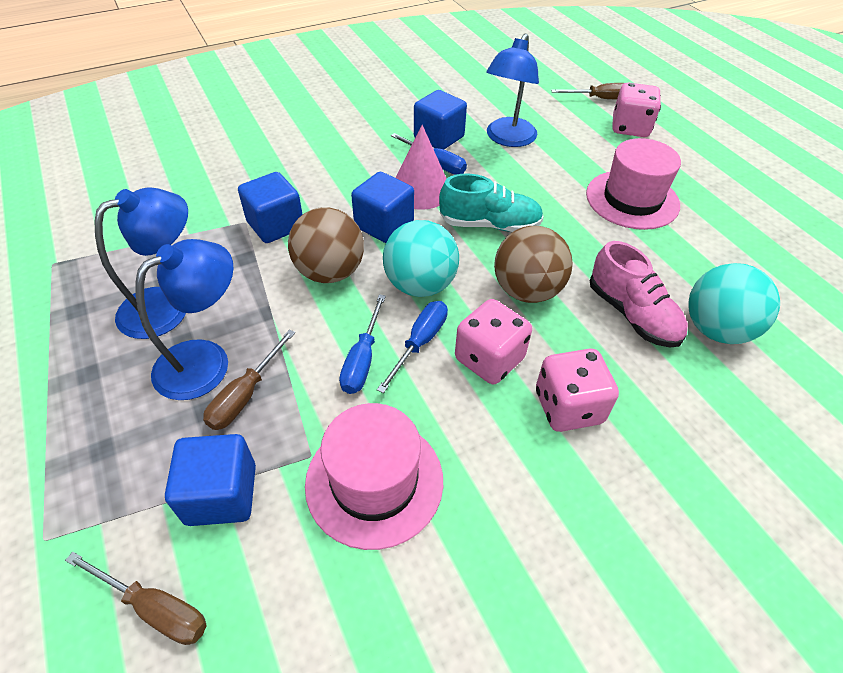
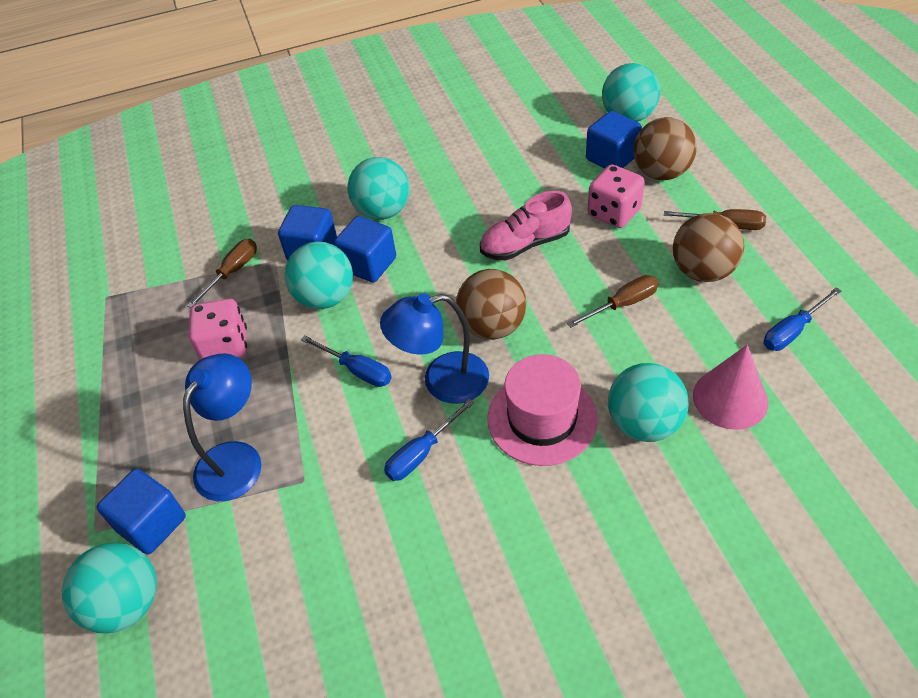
blue lamp: [95,187,188,339] [136,239,234,400] [486,34,539,147] = 3 -> [183,353,261,501] [380,293,489,404] = 2
brown ball: [288,207,364,283] [494,226,573,303] = 2 -> [456,269,527,340] [633,117,697,180] [673,213,744,282] = 3
pink dice: [455,299,532,384] [536,349,619,432] [612,83,661,137] = 3 -> [189,299,247,360] [587,165,645,228] = 2
pink hat: [305,403,443,550] [586,138,681,230] = 2 -> [488,354,598,466] = 1
turquoise ball: [383,220,459,297] [688,263,780,344] = 2 -> [62,543,156,633] [285,242,353,309] [348,157,410,220] [602,63,660,122] [608,363,689,442] = 5
turquoise shoe: [439,174,544,232] = 1 -> none = 0

